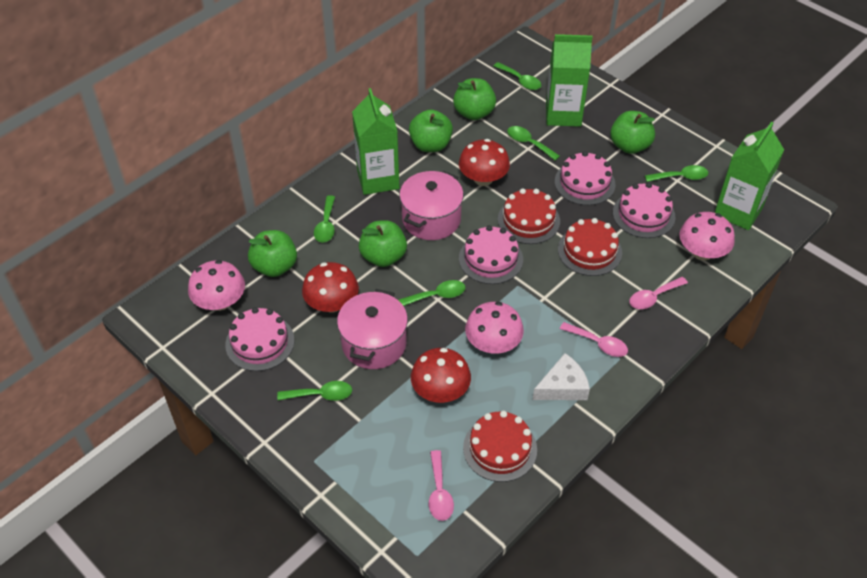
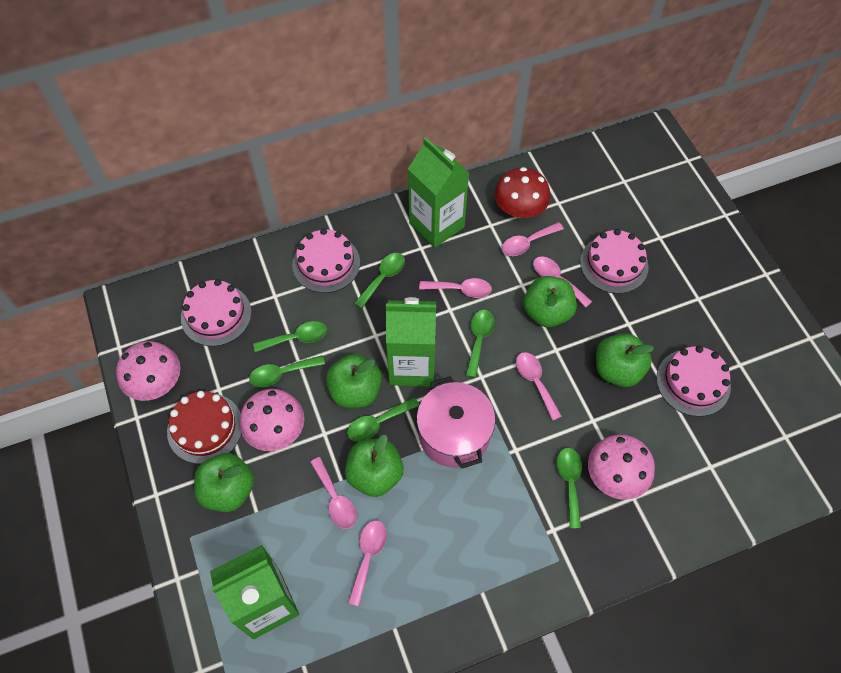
pink pot: [337,289,408,369] [399,171,464,240] = 2 -> [417,376,496,469] = 1
pink spoon: [429,450,454,521] [560,322,628,357] [629,277,688,309] = 3 -> [310,457,357,529] [348,520,387,606] [419,278,492,298] [502,222,564,256] [516,352,562,421] [533,256,592,308] = 6
red cake: [463,411,537,482] [498,188,560,244] [558,218,622,276] = 3 -> [167,391,242,464] = 1
red mushroom: [302,262,359,312] [411,348,471,403] [459,139,510,186] = 3 -> [495,167,550,218] = 1
white cheese: [533,353,590,400] = 1 -> none = 0

